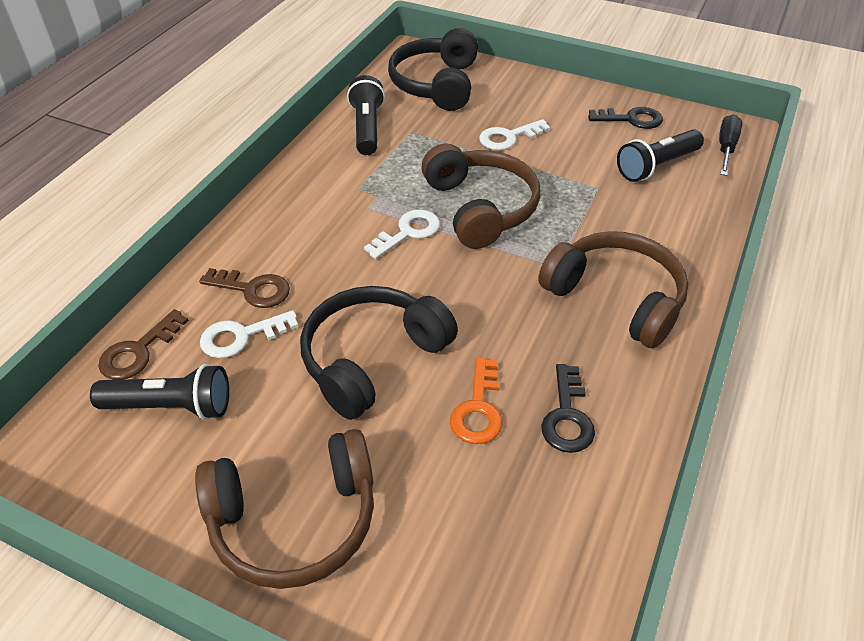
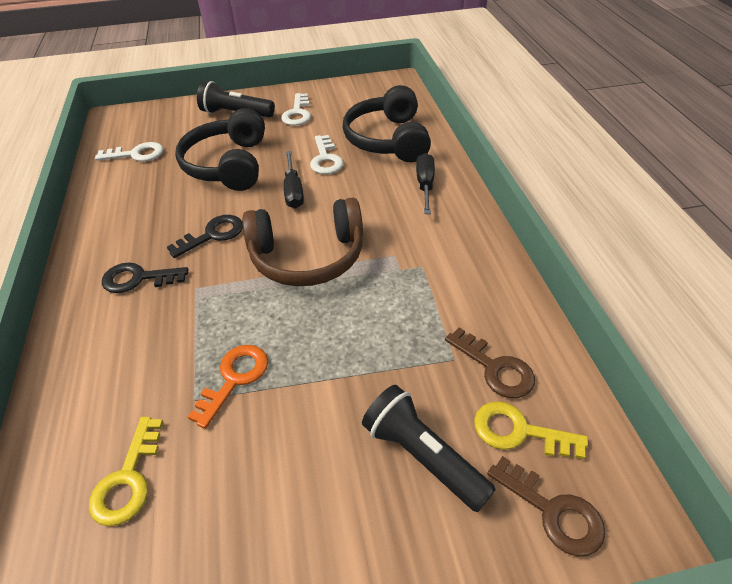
black flashlight: [90,364,229,420] [347,75,385,155] [617,129,704,182] = 3 -> [197,81,275,118] [362,385,496,512] = 2
black screwdriver: [719,114,742,176] = 1 -> [284,151,304,209] [416,153,435,214] = 2
brown headphones: [195,429,374,589] [422,143,541,249] [538,231,688,349] = 3 -> [242,197,363,286] = 1
yellow key: none = 0 -> [89,417,163,526] [474,401,588,459] = 2

